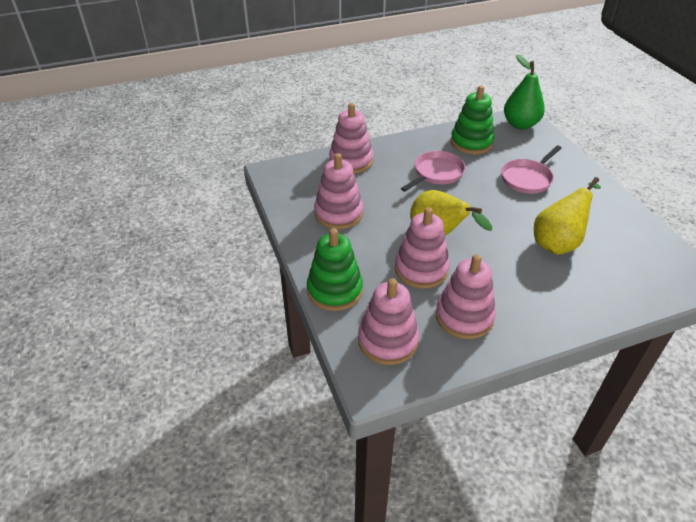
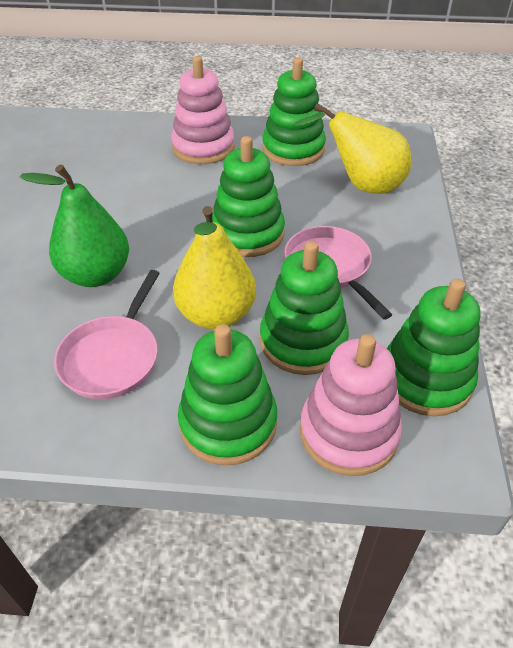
green stacking toy: [307,228,363,311] [451,85,494,154] = 2 -> [178,324,277,465] [212,136,285,257] [260,241,349,375] [262,58,326,166] [387,279,480,416] = 5
pink stacking toy: [314,153,363,229] [329,103,374,174] [358,278,419,365] [395,207,450,289] [435,254,496,339] = 5 -> [171,56,235,164] [300,334,402,476] = 2

